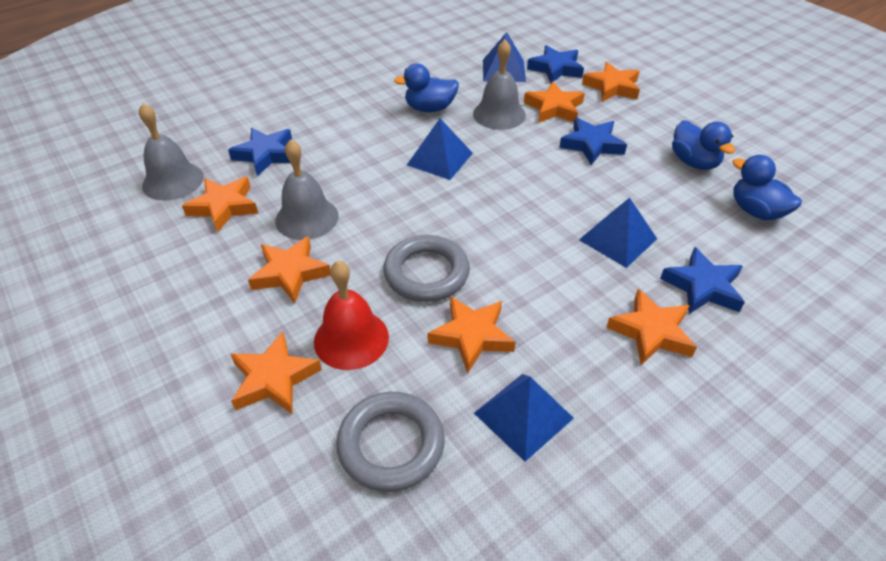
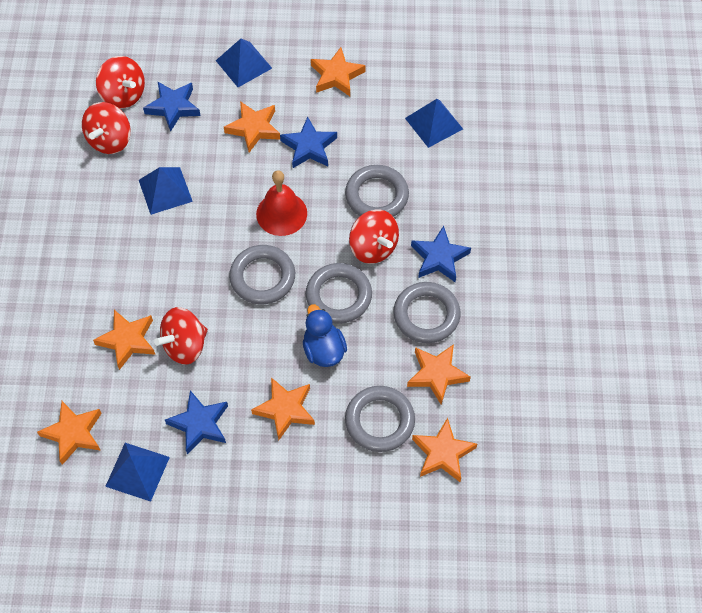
blue duck: [394,63,459,112] [672,120,735,170] [733,155,802,220] = 3 -> [303,304,347,367] = 1
grey bell: [139,103,204,201] [275,139,339,240] [473,40,526,130] = 3 -> none = 0
grey ring: [336,392,445,492] [383,235,470,302] = 2 -> [229,245,295,304] [306,263,372,324] [345,165,409,217] [345,386,415,452] [393,282,461,343] = 5
red spinning top: none = 0 -> [82,102,131,154] [96,56,145,109] [154,307,208,365] [349,210,399,264] = 4

